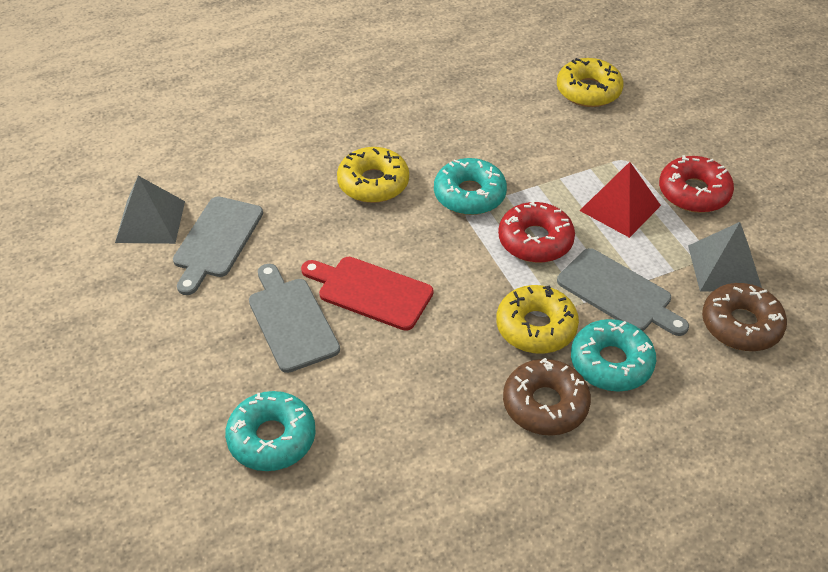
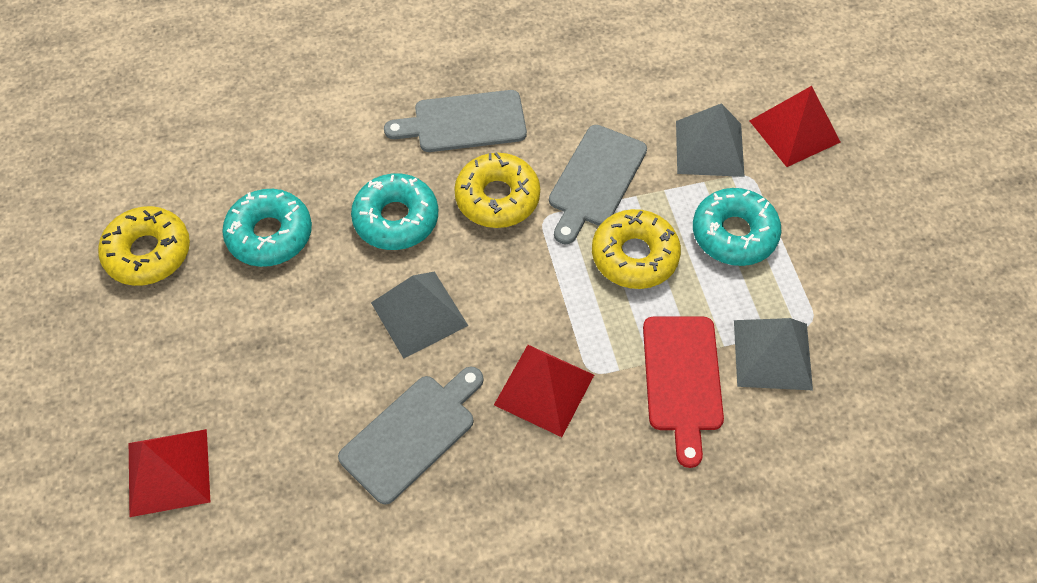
brown donut: [503,358,591,436] [702,283,787,351] = 2 -> none = 0
grey pyramid: [115,176,185,244] [688,222,762,292] = 2 -> [371,272,468,359] [676,103,745,177] [734,318,813,390] = 3
red donut: [498,200,575,263] [659,155,734,213] = 2 -> none = 0
red pyramid: [579,162,661,238] = 1 -> [129,429,210,517] [494,345,594,437] [750,86,841,167] = 3

